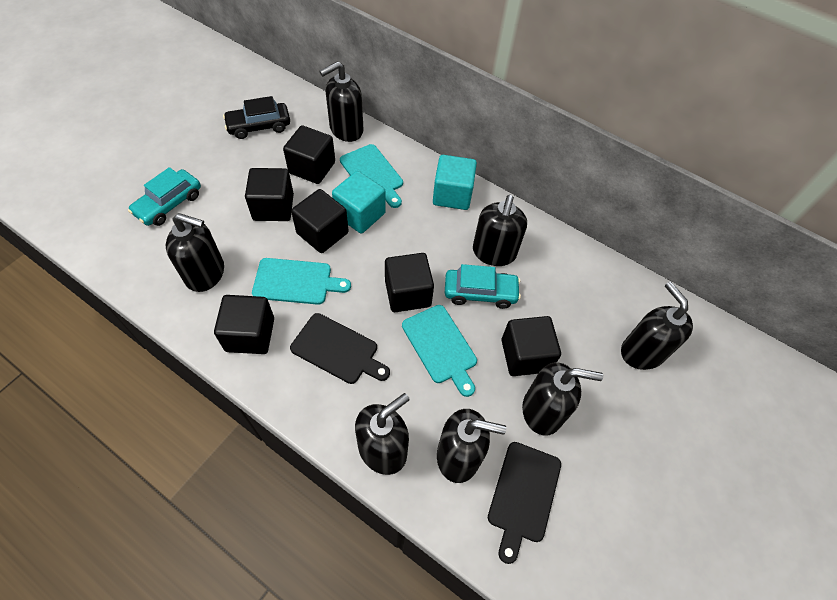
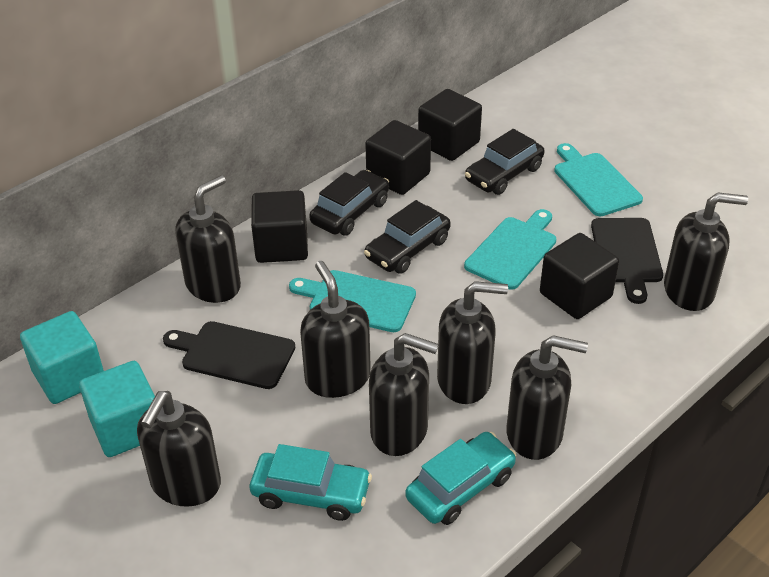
black car: [223,96,290,139] = 1 -> [309,170,389,236] [364,200,451,274] [465,129,544,195] = 3
black cube: [214,295,274,354] [245,168,294,221] [283,125,335,184] [291,189,349,253] [385,253,434,312] [501,316,561,376] = 6 -> [251,190,308,263] [365,120,431,195] [418,89,482,161] [540,233,619,319] = 4

